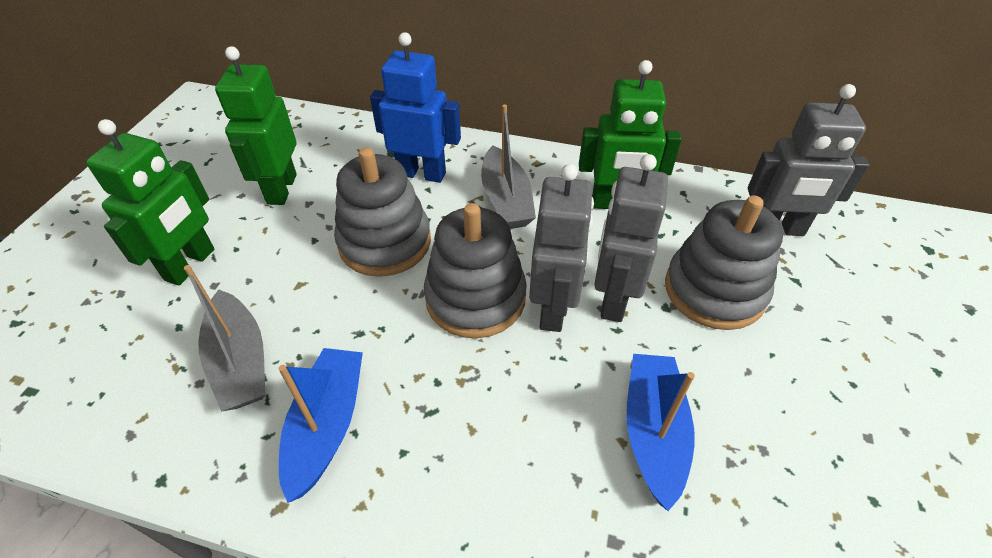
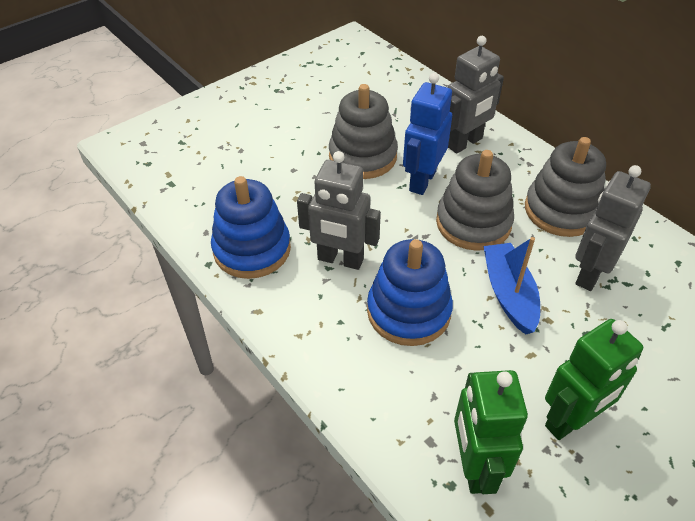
blue boat: [278,348,363,503] [627,354,695,511] = 2 -> [483,237,540,335] = 1
blue stacking toy: none = 0 -> [211,176,291,279] [367,239,453,346] = 2
green robot: [86,119,214,285] [215,46,297,205] [579,60,682,209] = 3 -> [454,370,528,494] [545,319,643,440] = 2
grey boat: [184,265,266,411] [481,104,536,229] = 2 -> none = 0

